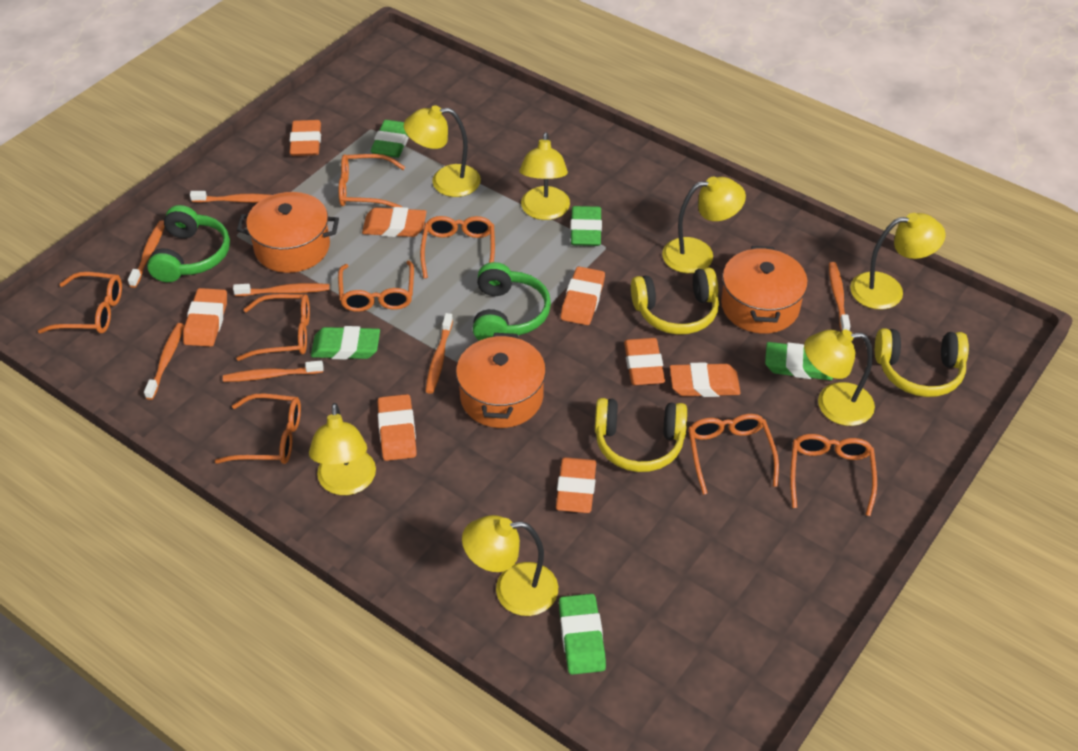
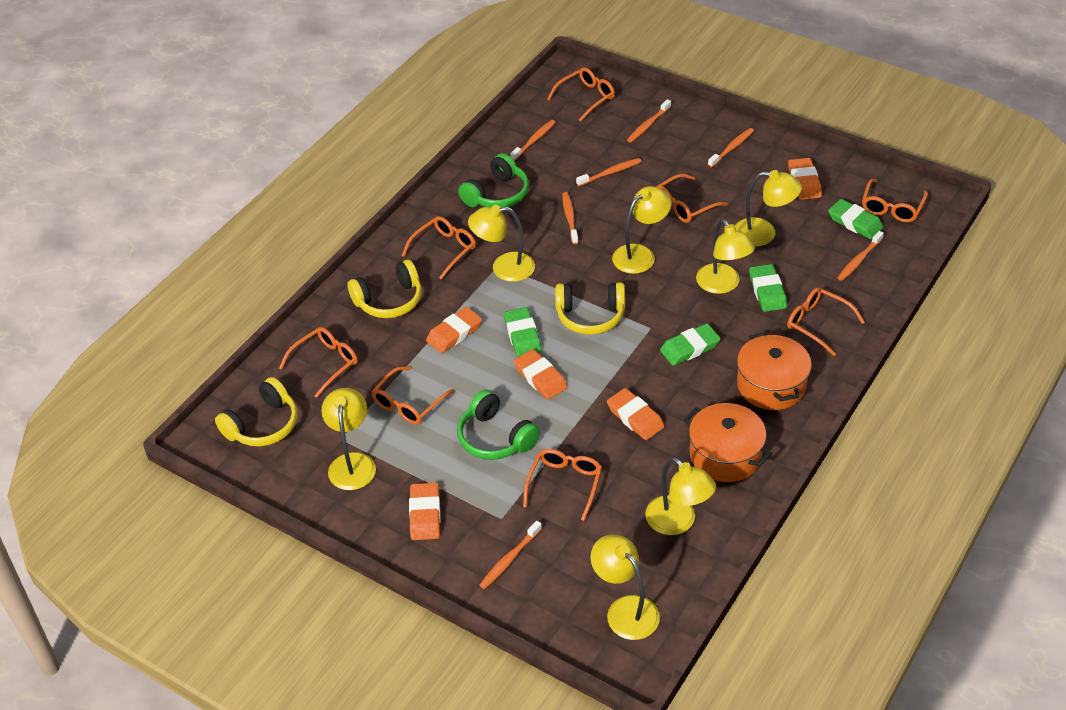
green eraser: [311,326,380,360] [370,120,409,158] [559,594,606,675] [571,206,602,246] [765,342,833,380] = 5 -> [504,307,542,357] [660,323,720,366] [749,264,787,312] [828,199,883,239] = 4
orange eraser: [183,288,227,347] [290,120,321,156] [362,207,427,237] [378,394,417,461] [556,457,596,513] [561,266,605,325] [624,338,665,385] [670,362,740,397] = 8 -> [409,483,441,540] [426,307,482,353] [514,349,567,400] [607,388,664,440] [788,158,822,200] = 5
orange pot: [237,192,339,273] [456,333,546,428] [721,246,808,334] = 3 -> [683,403,772,482] [737,332,812,410] = 2

